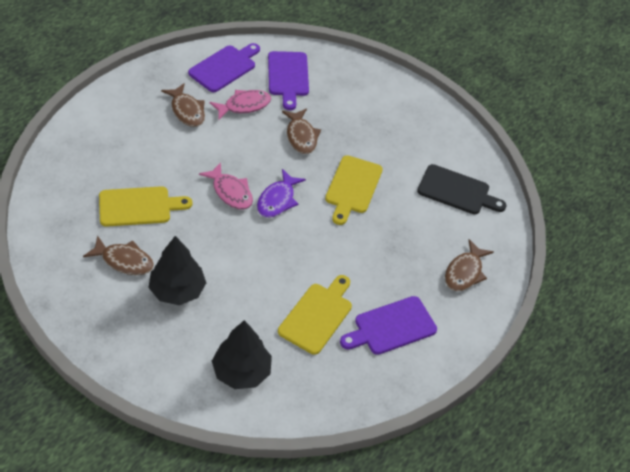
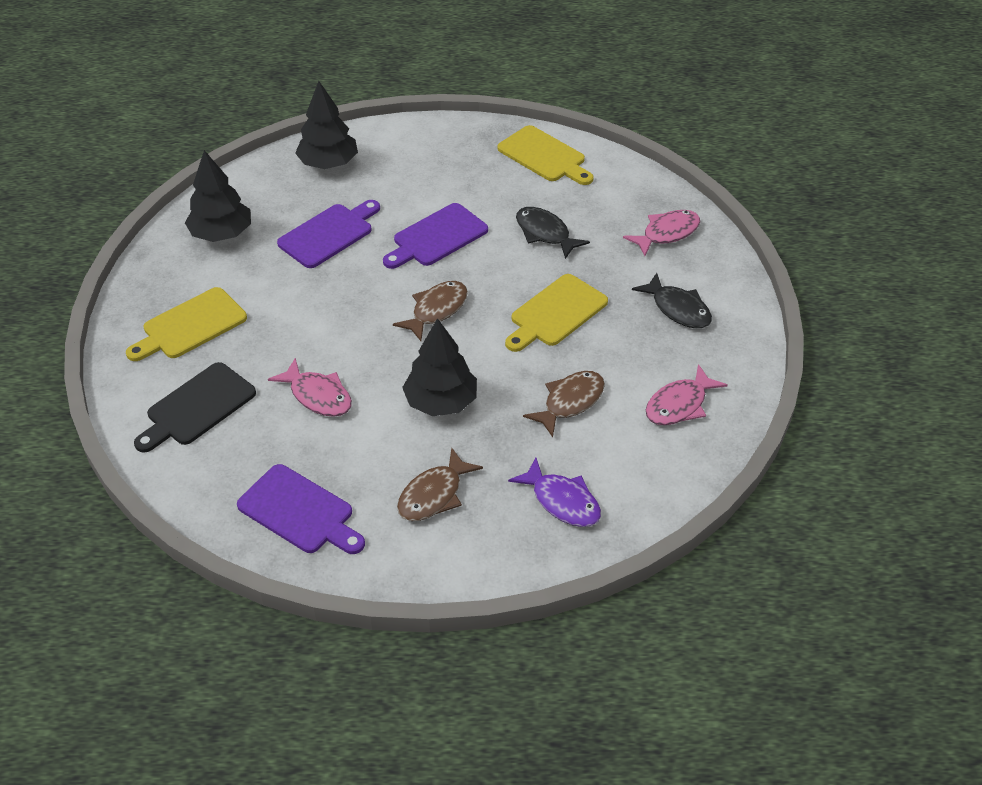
black fish: none = 0 -> [516,207,590,259] [632,273,712,328] = 2
black tree: [149,236,206,305] [212,320,272,389] = 2 -> [185,150,251,242] [295,81,358,169] [402,318,477,416] = 3
brown fish: [83,235,154,275] [161,83,205,127] [282,109,321,154] [445,239,493,291] = 4 -> [393,281,468,341] [397,448,483,521] [523,371,605,437] = 3
pink fish: [199,162,253,210] [210,90,271,120] = 2 -> [268,358,352,417] [623,210,700,256] [646,364,728,425] = 3

